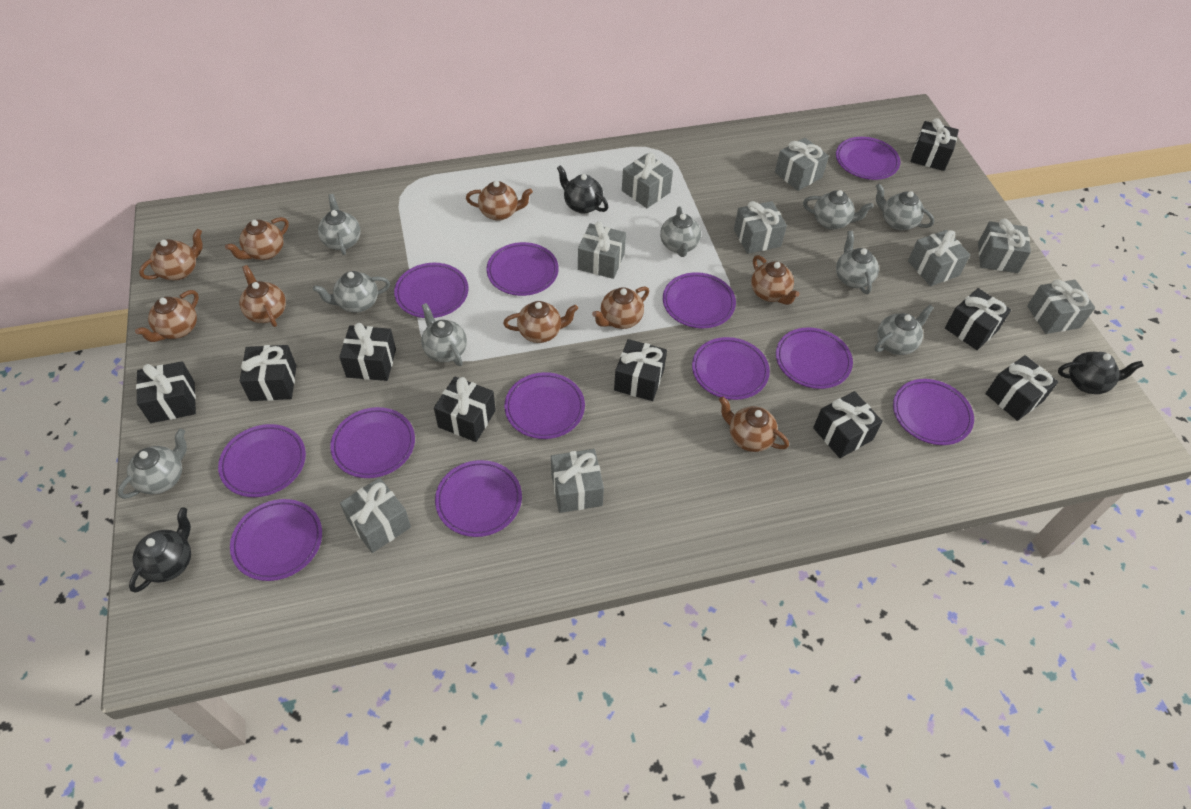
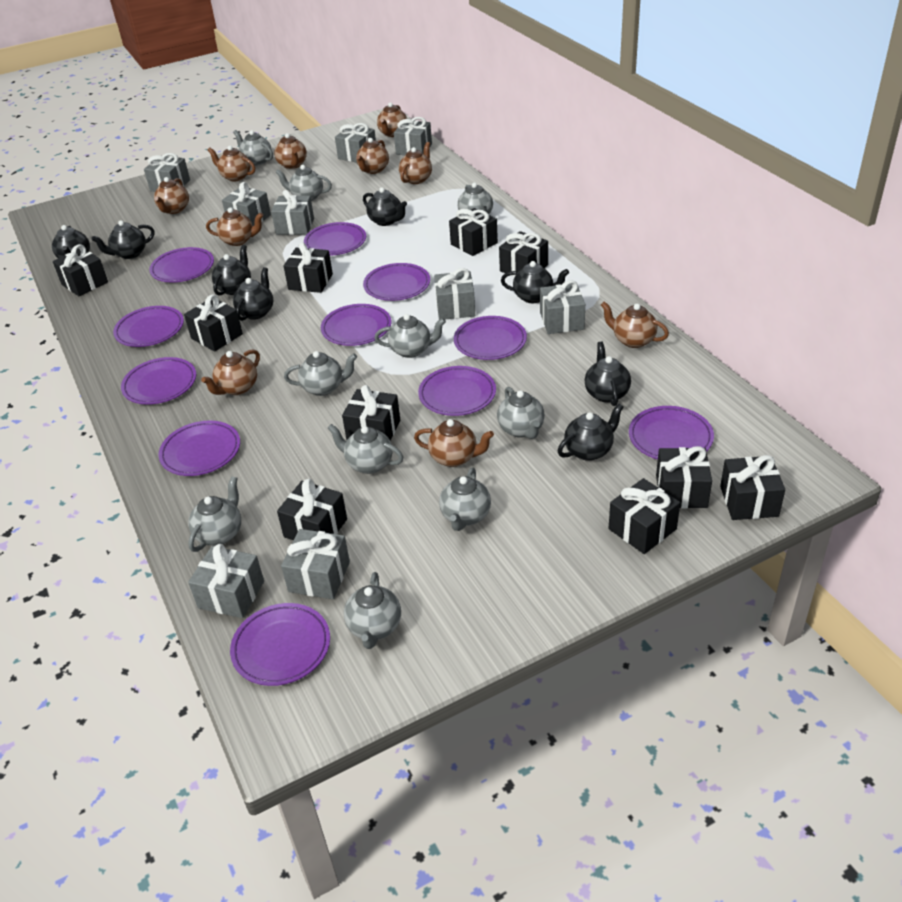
black gift: [136,361,196,423] [240,345,296,401] [339,323,396,381] [434,377,496,442] [614,339,667,401] [813,391,883,458] [911,118,959,171] [945,288,1011,350] [985,355,1058,421] = 9 -> [53,244,108,296] [184,294,243,352] [277,479,347,540] [284,242,333,293] [342,385,400,441] [449,208,498,256] [499,231,548,277] [609,478,680,554] [656,446,712,509] [720,455,785,520] = 10
black teapot: [129,507,191,593] [557,165,608,214] [1058,352,1144,394] = 3 -> [52,225,90,258] [91,220,155,259] [212,245,251,296] [233,267,273,321] [363,187,407,226] [501,261,569,303] [558,403,624,461] [585,342,631,406] = 8
brown teapot: [135,290,199,342] [139,229,203,280] [225,217,289,260] [240,265,286,327] [466,181,533,221] [503,301,578,343] [592,286,649,329] [719,397,789,452] [751,255,800,305] = 9 -> [154,177,189,214] [201,349,260,395] [206,207,263,246] [208,146,255,181] [274,133,307,169] [356,138,389,174] [377,102,407,137] [399,142,432,184] [414,419,494,467] [601,302,669,348] = 10
grey teapot: [118,429,187,499] [313,271,390,313] [318,194,360,255] [421,303,467,366] [660,206,701,257] [803,190,874,230] [836,231,879,294] [875,305,934,355] [876,183,934,231] = 9 -> [188,476,241,552] [233,130,273,166] [275,165,332,201] [284,351,357,396] [327,424,403,474] [344,572,401,649] [374,314,446,358] [439,467,491,531] [458,182,493,214] [497,387,545,439] = 10
purple plate: [218,424,306,497] [230,499,322,581] [330,407,415,478] [394,263,468,318] [435,460,522,537] [487,242,559,296] [504,372,585,439] [663,272,736,328] [692,337,770,400] [776,327,853,389] [836,137,900,180] [893,379,974,445] = 12 -> [113,306,184,347] [121,357,196,405] [149,247,214,282] [158,421,240,476] [230,603,330,686] [304,222,366,256] [321,304,391,346] [363,263,430,301] [418,366,496,416] [454,316,527,360] [629,406,714,459] = 11

